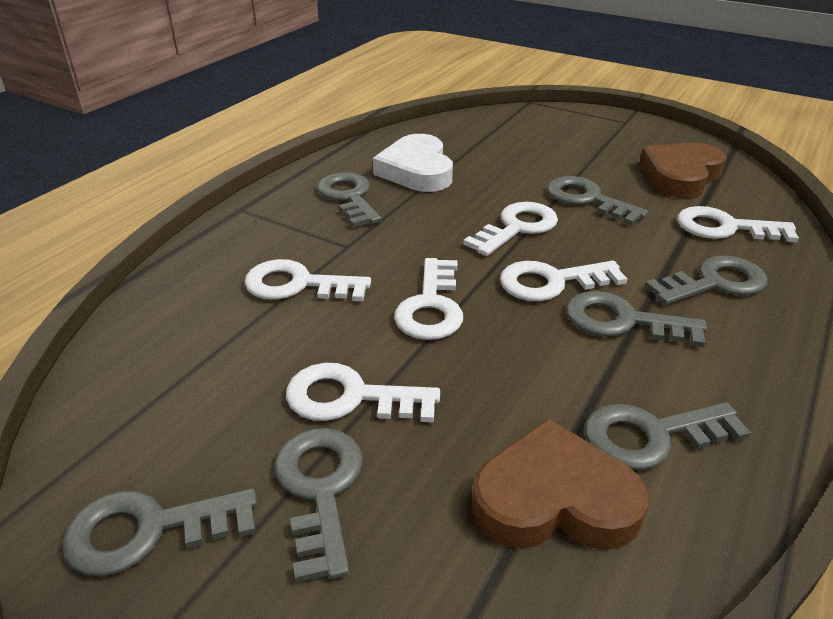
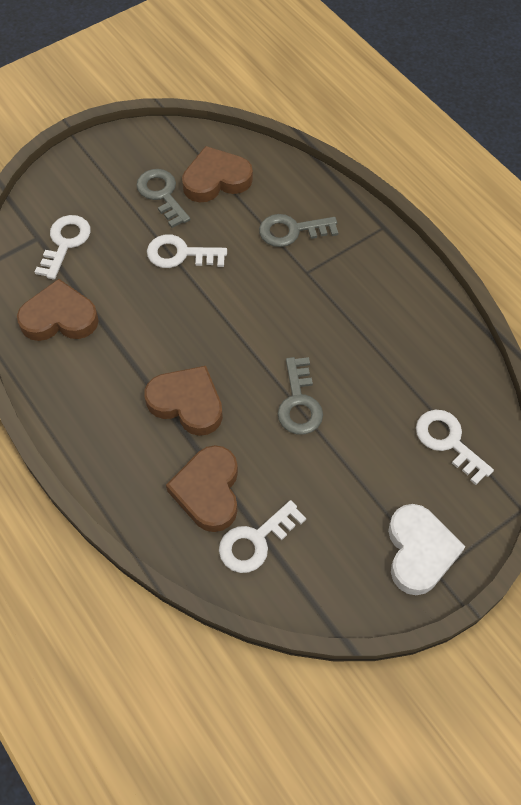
brown heart: [471,418,649,550] [640,143,726,198] = 2 -> [17,279,99,341] [144,366,223,436] [166,445,238,532] [182,146,253,202] = 4
grey key: [62,489,257,576] [274,428,363,582] [317,172,382,227] [547,176,648,225] [566,291,707,347] [584,402,751,470] [645,255,767,305] = 7 -> [136,169,190,228] [259,214,338,247] [277,357,323,435] = 3
white key: [244,259,371,301] [286,363,440,422] [394,258,463,340] [463,202,558,256] [500,261,627,301] [677,206,799,242] = 6 -> [35,215,91,280] [147,234,227,268] [219,500,306,573] [416,410,494,485] = 4

